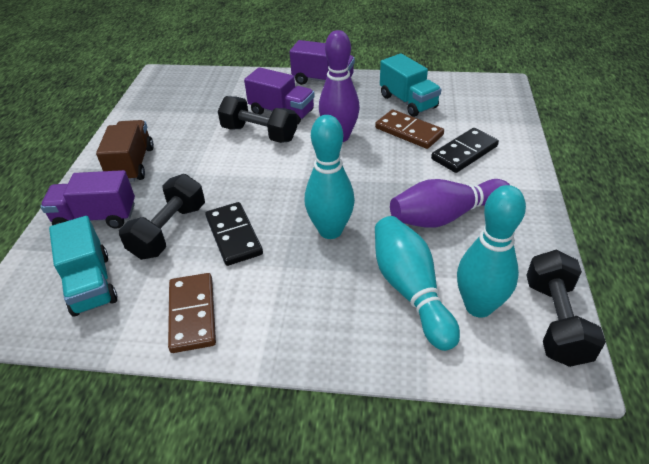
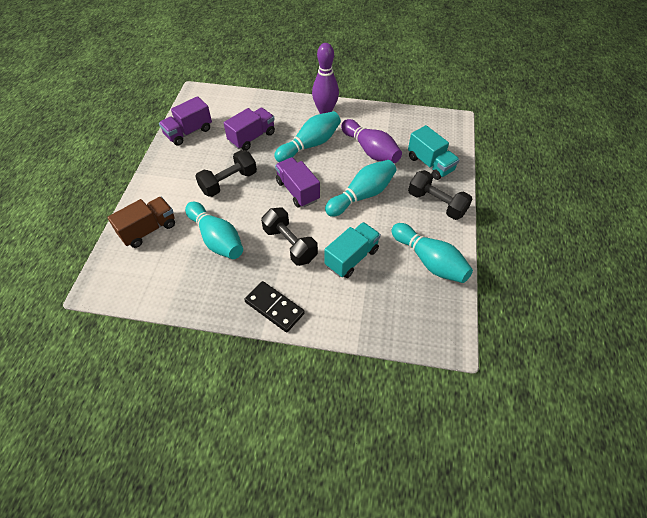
black domino: [205,202,263,266] [431,128,499,173] = 2 -> [244,281,305,333] = 1
brown domino: [168,273,216,353] [375,109,444,149] = 2 -> none = 0
turquoise bowling pin: [305,115,355,239] [375,216,460,351] [457,185,526,318] = 3 -> [185,201,243,259] [274,111,341,162] [325,160,396,217] [392,223,473,283] = 4

